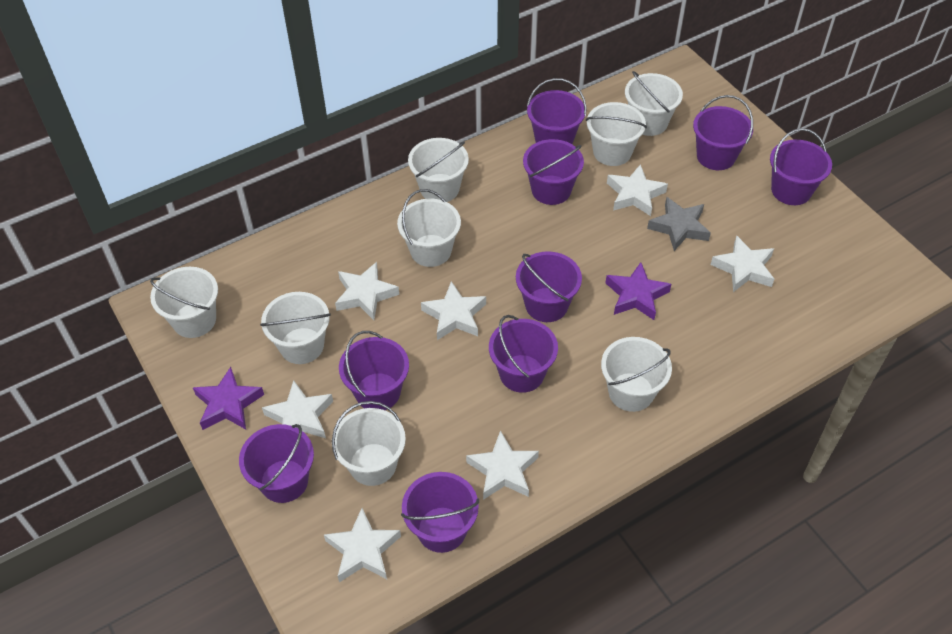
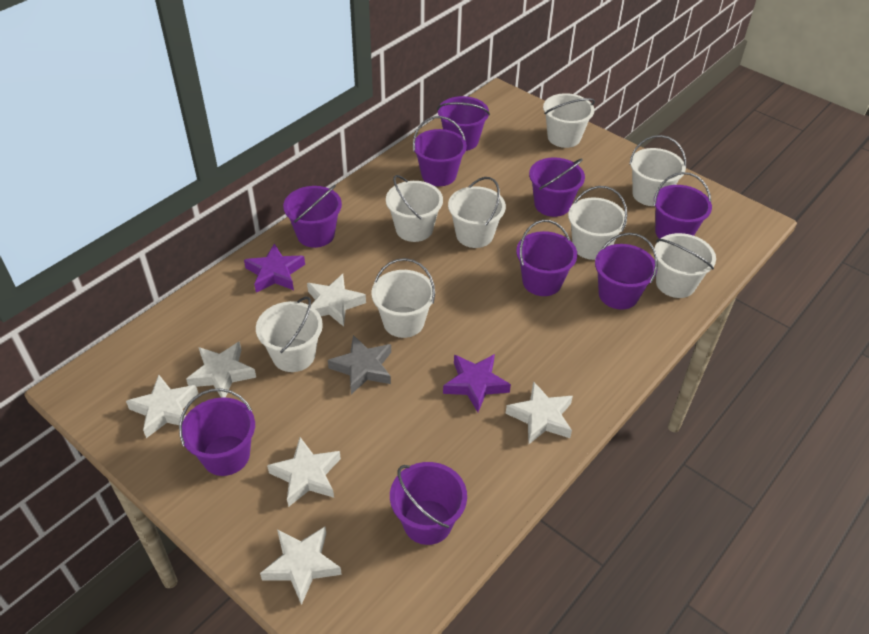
white star: [262,380,333,438] [324,508,401,582] [335,262,399,320] [421,281,486,340] [466,430,539,500] [607,164,668,216] [711,235,774,292] = 7 -> [126,375,199,438] [186,341,256,398] [260,527,342,605] [267,437,341,507] [307,274,366,327] [506,381,573,445] = 6

